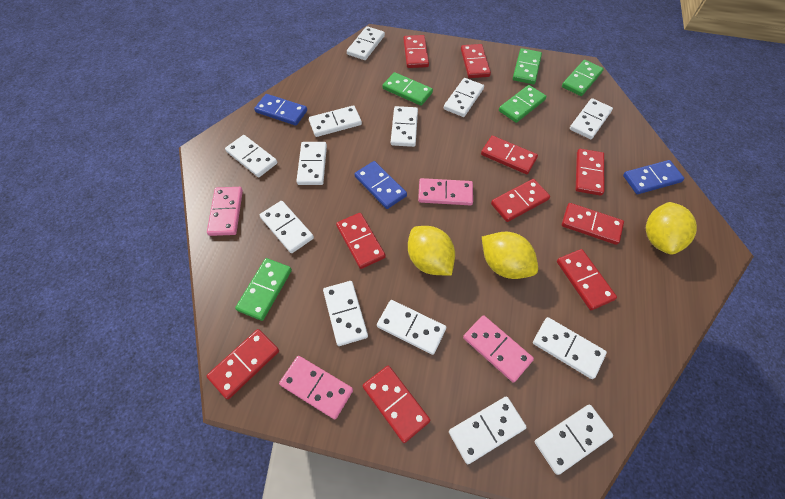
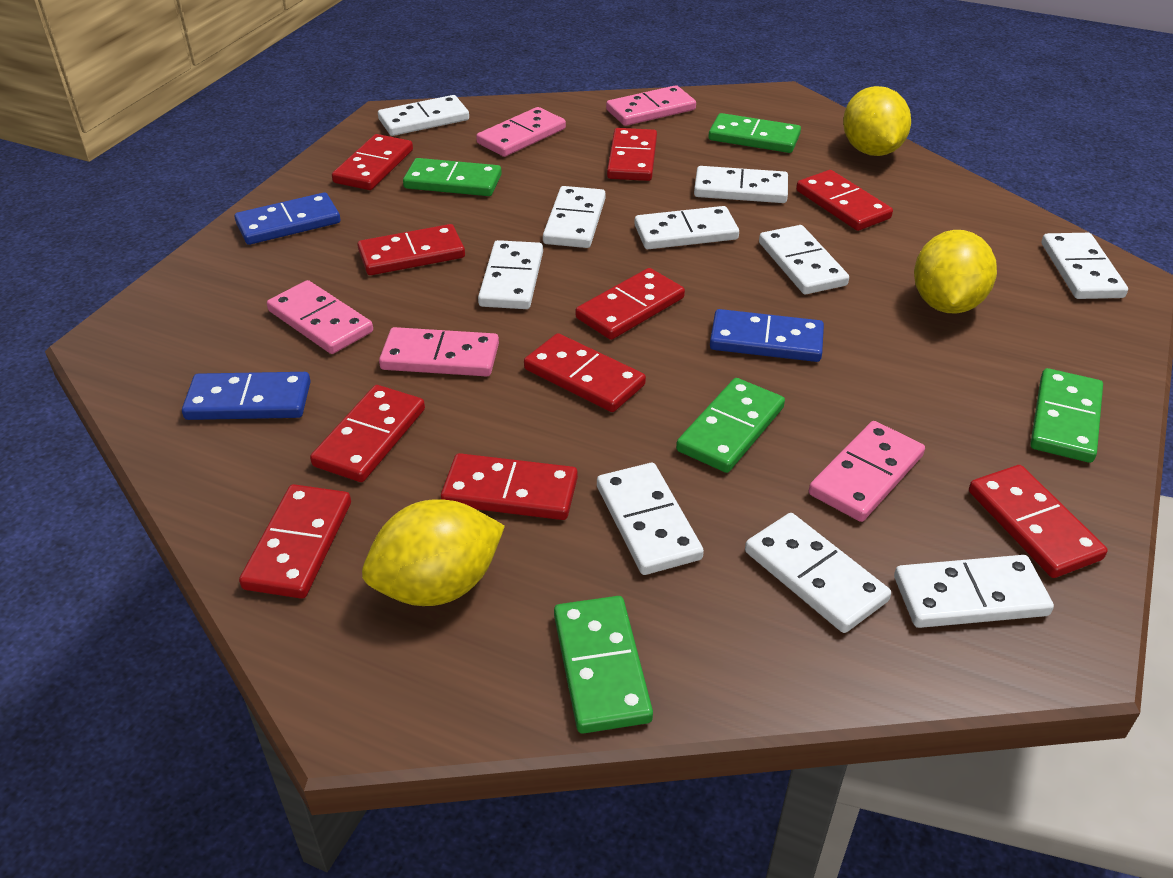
pink domino: [207,187,243,236] [279,356,353,419] [418,178,473,205] [463,315,534,382] = 4 -> [267,280,373,354] [379,327,499,377] [476,107,566,157] [606,85,696,126] [809,421,925,522] = 5
white domino: [225,135,277,177] [260,201,314,253] [296,142,327,185] [309,105,362,137] [323,281,368,346] [347,26,385,60] [377,300,446,355] [391,106,418,147] [444,78,484,117] [449,397,527,464] [533,317,607,379] [535,405,613,475] [570,98,613,139] = 13 -> [378,95,469,136] [478,240,543,309] [543,186,606,248] [597,463,704,575] [634,206,739,249] [694,166,788,203] [745,513,891,633] [759,225,849,294] [894,555,1054,628] [1042,233,1128,299] = 10

